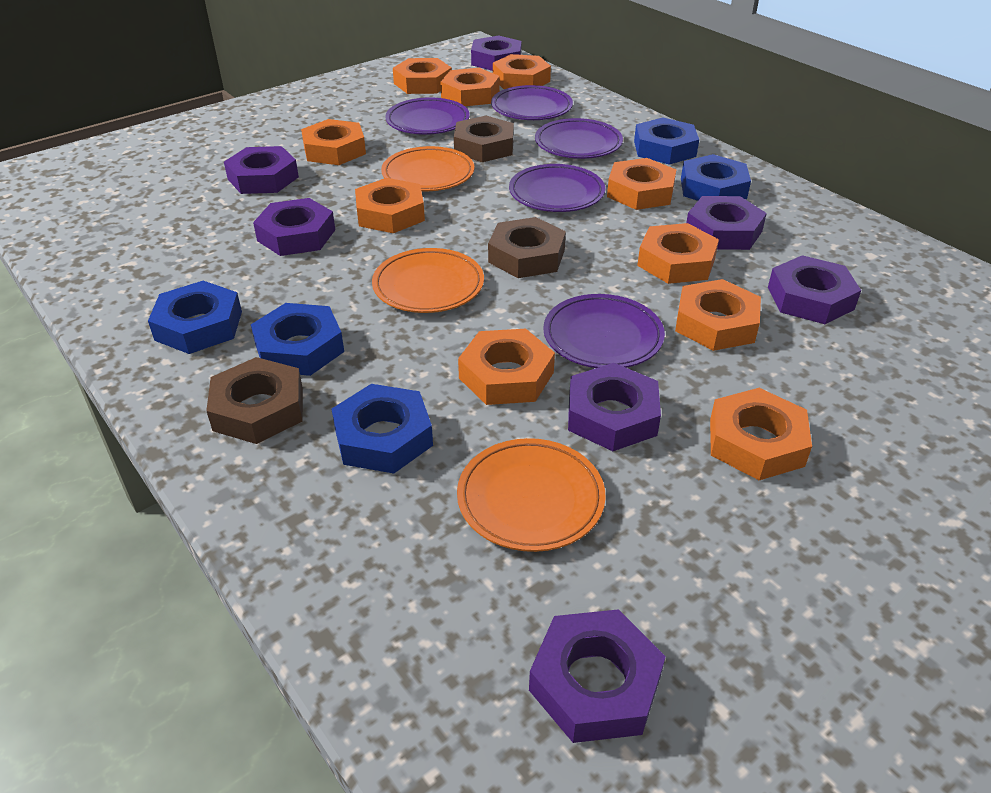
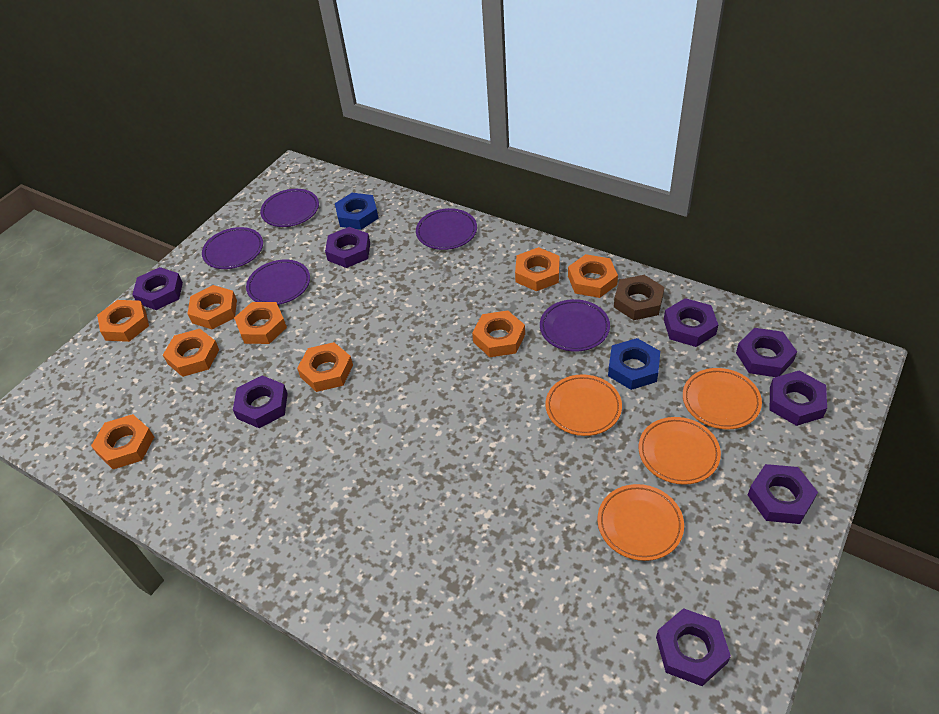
blue nut: [148,281,242,354] [251,303,344,376] [332,384,433,473] [634,117,699,165] [681,154,751,201] = 5 -> [335,193,379,230] [608,338,660,390] = 2
brown nut: [206,357,303,444] [454,116,514,162] [488,217,566,278] = 3 -> [614,275,664,320] = 1
orange nut: [301,119,366,165] [355,178,425,233] [393,58,452,94] [440,68,500,106] [458,329,555,405] [493,54,551,89] [607,158,677,210] [637,223,719,284] [675,279,761,351] [710,388,812,480] = 10 -> [91,414,154,469] [97,300,149,342] [163,329,219,377] [187,285,237,329] [234,302,287,344] [297,342,353,392] [472,310,525,357] [515,247,560,291] [568,254,618,298] = 9
orange plate: [372,248,484,313] [381,146,474,191] [457,438,606,552] = 3 -> [545,374,622,436] [598,484,684,561] [639,417,721,485] [683,368,762,429] = 4
purple nut: [224,146,299,194] [253,198,335,256] [471,35,522,71] [529,609,666,743] [568,363,661,451] [686,196,767,250] [768,255,861,324] = 7 -> [132,267,183,310] [233,376,288,428] [325,227,370,268] [656,608,731,686] [664,298,718,347] [736,328,797,377] [748,464,818,524] [770,371,827,426] = 8

